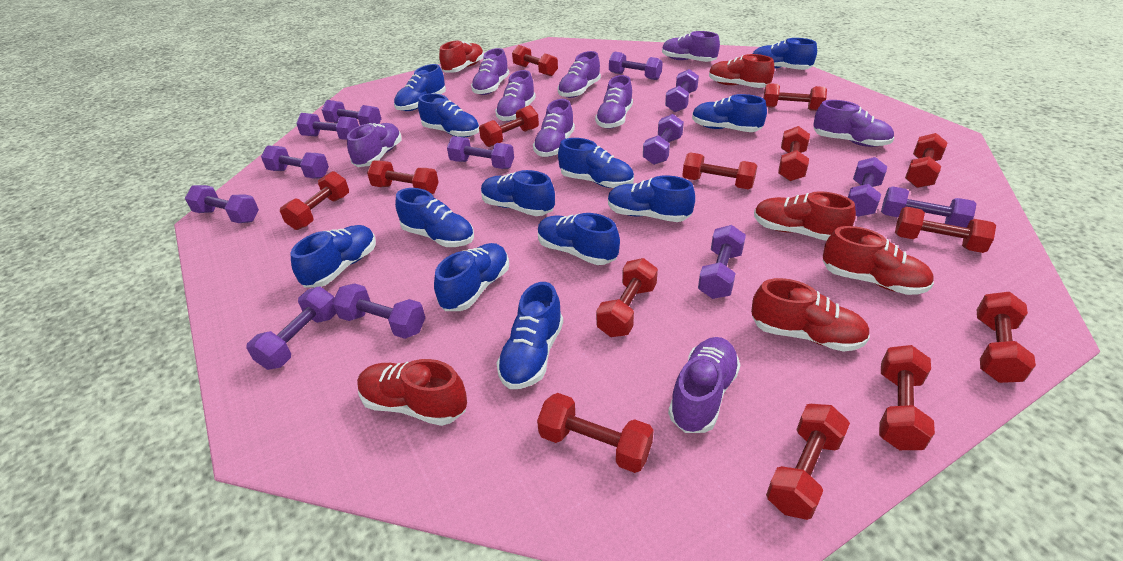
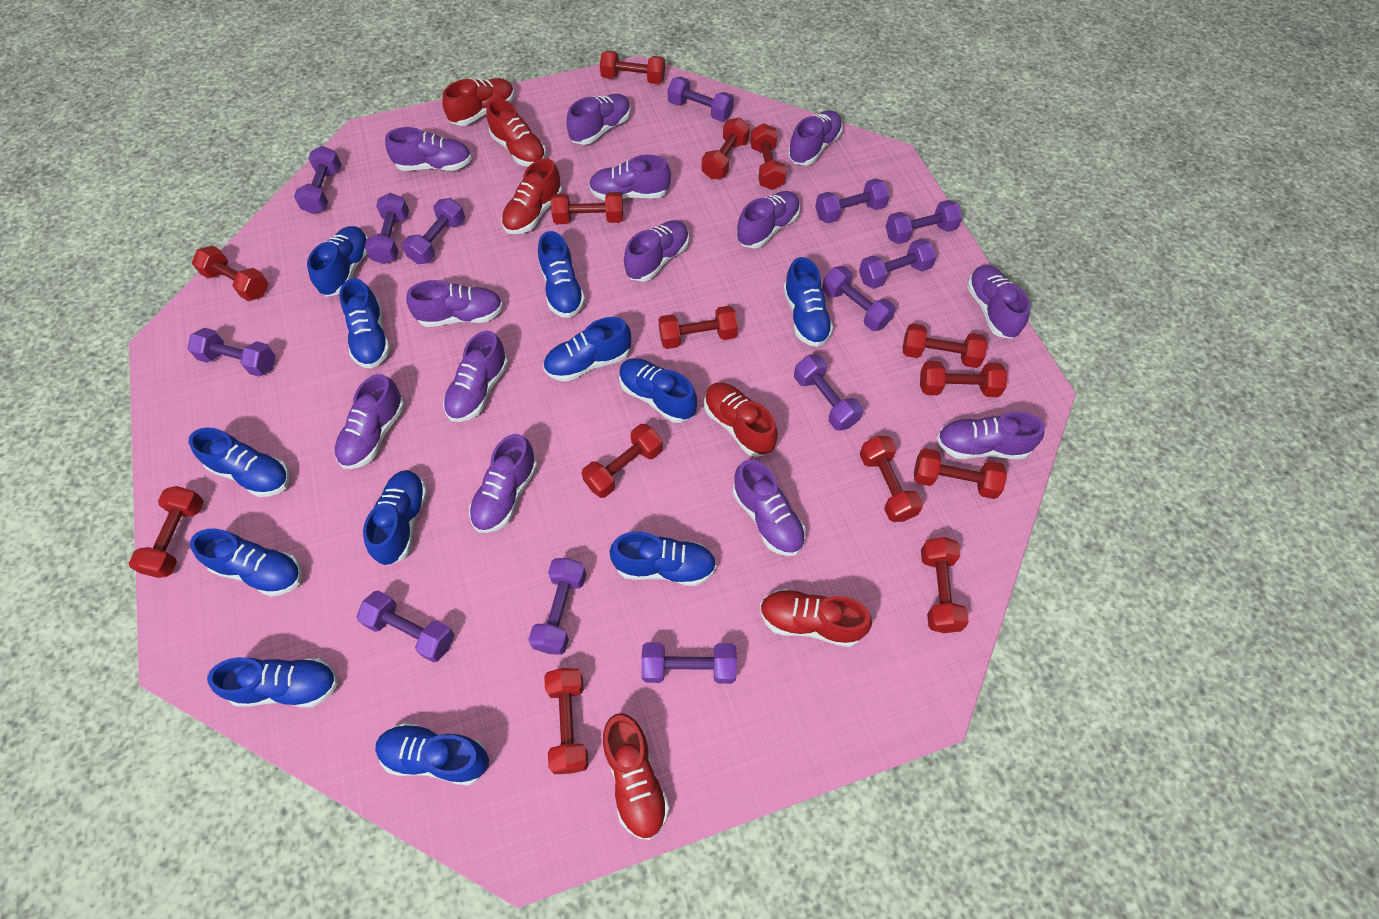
purple shoe: [347,123,402,167] [471,48,509,95] [495,70,536,122] [533,99,575,157] [558,51,601,98] [595,75,633,129] [662,31,720,62] [668,337,740,433] [813,100,894,147] = 9 -> [334,374,405,469] [385,127,472,171] [406,280,503,327] [443,331,508,422] [469,434,538,533] [566,94,631,145] [589,155,671,200] [624,220,689,282] [733,460,806,556] [736,191,800,249] [788,110,843,165] [937,412,1045,459] [967,265,1031,339] = 13

